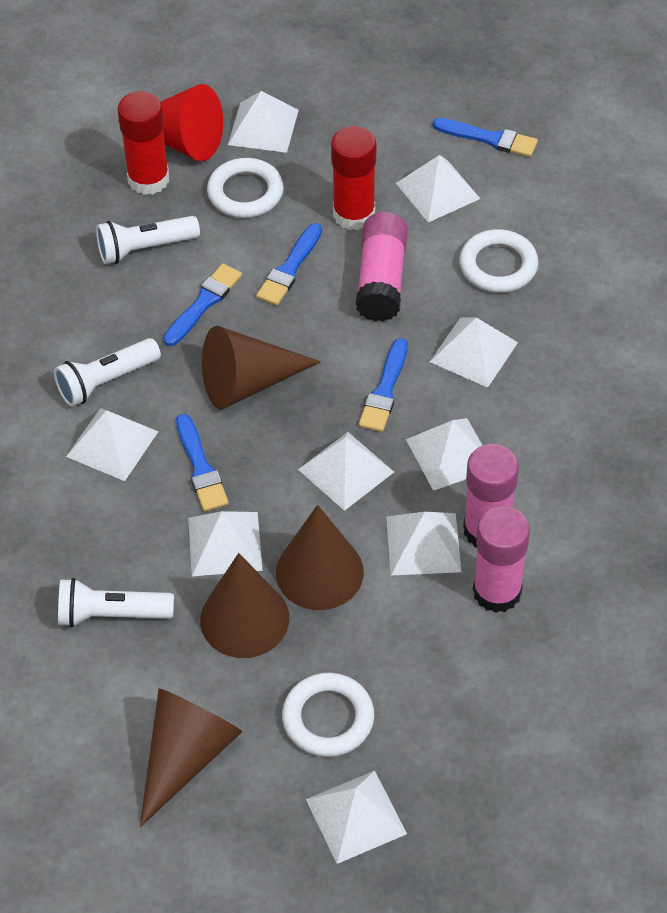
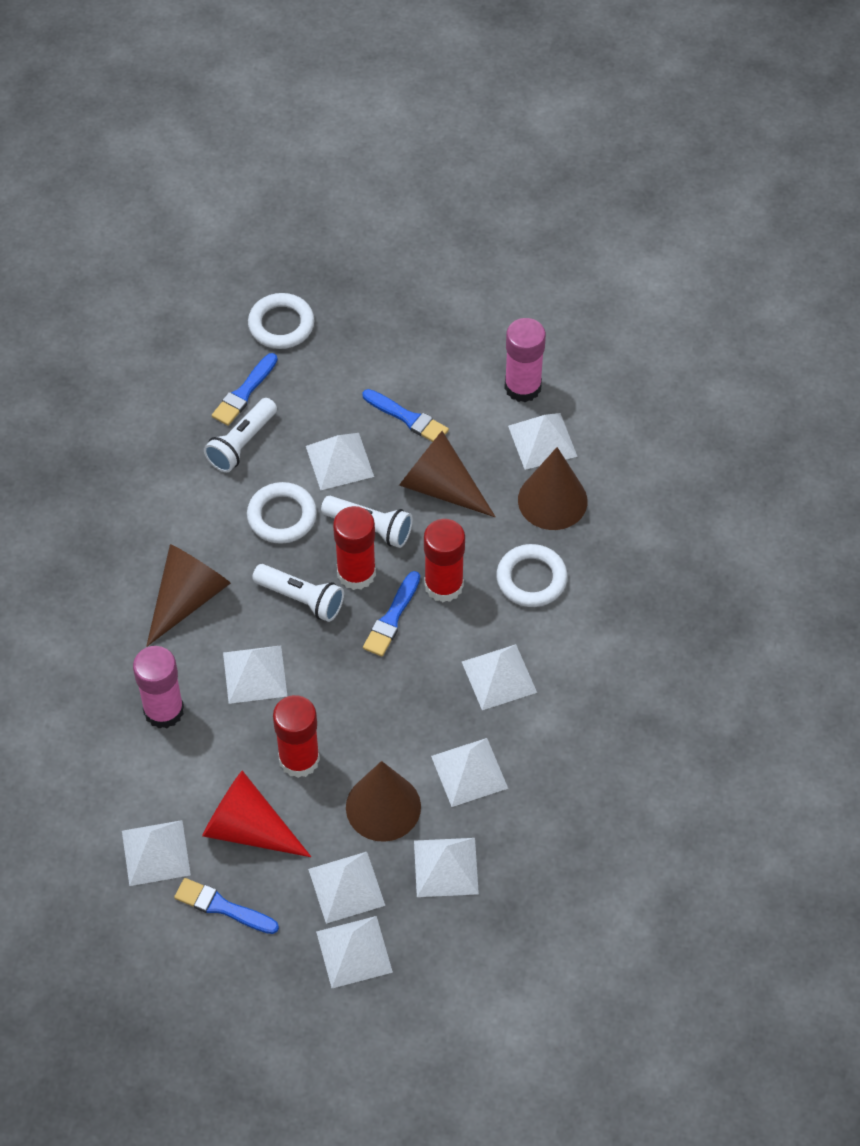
blue brush: [163,263,242,346] [176,414,229,512] [256,223,322,306] [359,338,408,432] [432,118,538,157] = 5 -> [174,878,279,934] [212,353,278,426] [362,389,449,442] [363,571,420,657] = 4
pink glue stick: [356,212,408,321] [463,444,519,547] [473,506,530,613] = 3 -> [133,646,184,728] [504,318,546,402] = 2
red glue stick: [117,91,169,195] [331,126,376,230] = 2 -> [273,695,320,778] [333,506,376,590] [424,519,465,602] = 3

